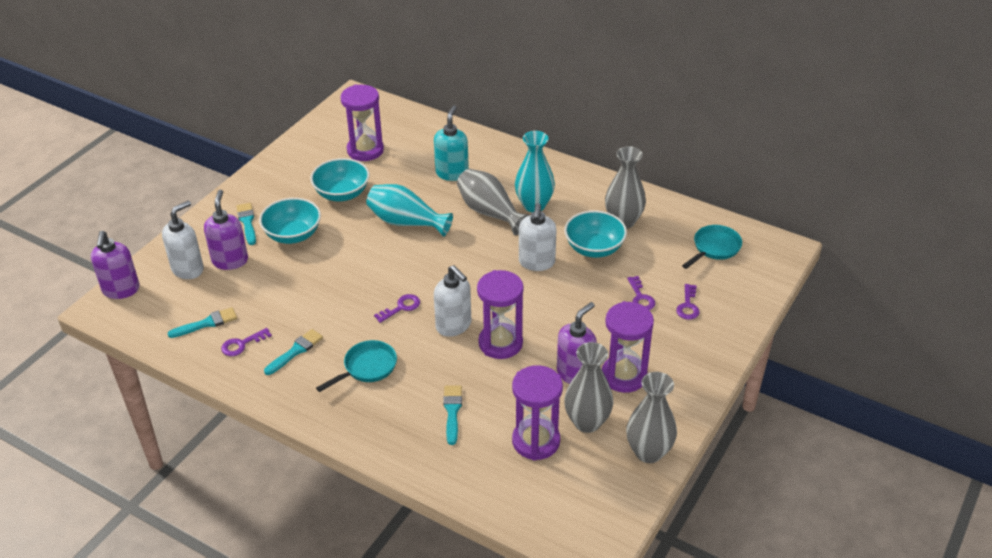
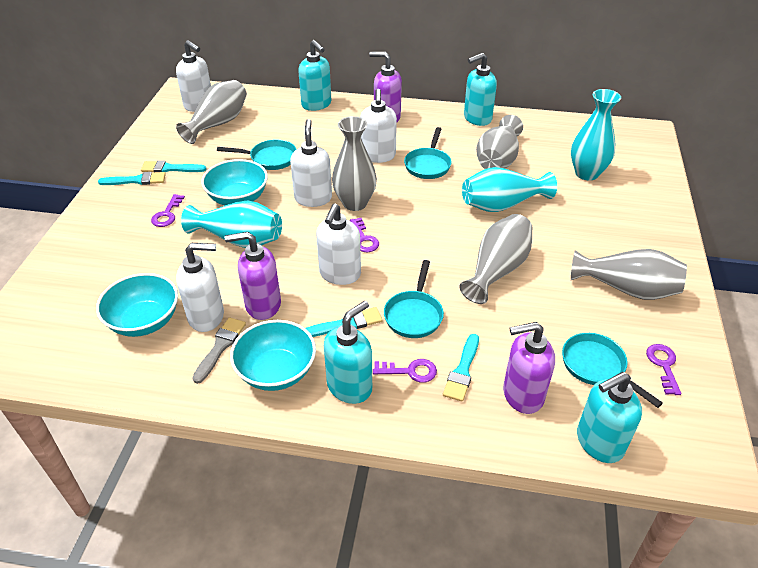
grey brush: none = 0 -> [193,317,246,384] = 1
grey vase: [457,169,530,235] [564,342,613,433] [605,146,646,229] [626,372,677,463] = 4 -> [176,80,247,144] [332,116,377,211] [460,214,532,304] [476,115,523,169] [571,249,687,300] = 5
purple hourglass: [341,85,384,161] [477,270,524,359] [512,365,563,461] [602,301,654,393] = 4 -> none = 0
turquoise pan: [316,340,397,392] [682,225,742,269] = 2 -> [217,139,297,170] [384,260,444,338] [404,127,452,179] [562,333,663,408] = 4
turquoise soap dispenser: [434,106,469,181] = 1 -> [298,40,331,111] [324,301,372,404] [464,53,497,126] [577,372,642,463] = 4
turquoise vase: [366,184,453,237] [515,131,555,212] = 2 -> [181,201,282,248] [462,167,557,212] [571,89,621,180] = 3
white soap dispenser: [162,201,204,279] [434,265,471,337] [519,203,556,271] = 3 -> [176,40,211,112] [176,243,224,332] [290,119,332,207] [316,204,361,285] [360,89,397,163] = 5

